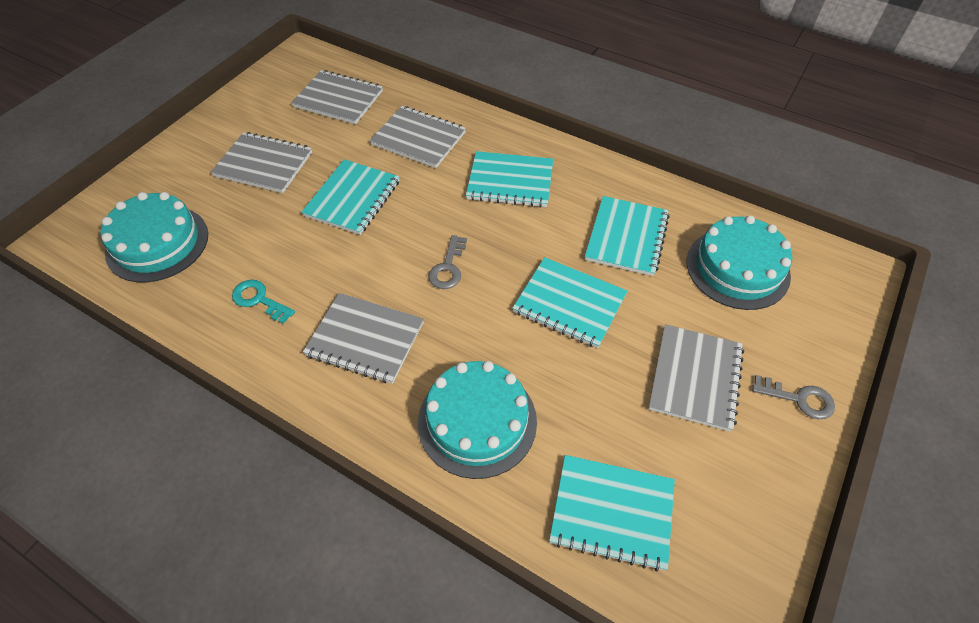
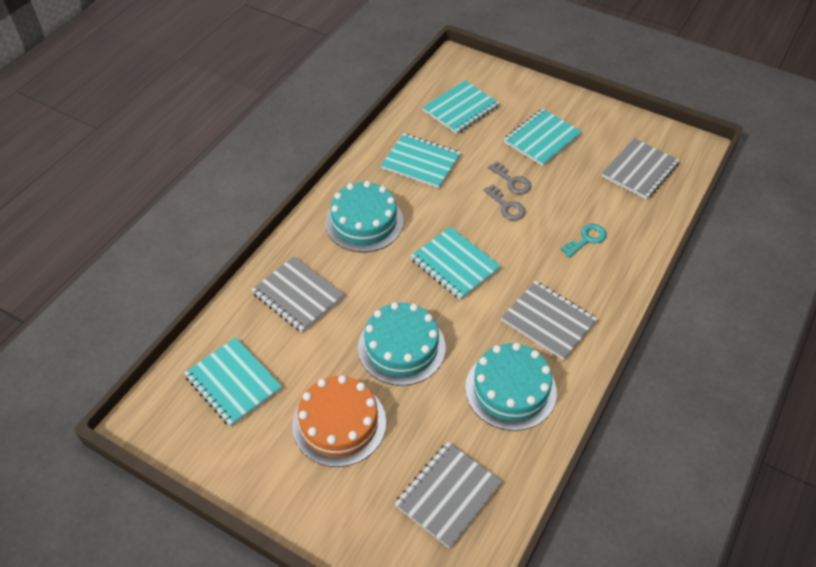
grey notebook: [211,132,312,193] [291,70,383,124] [303,293,424,384] [370,106,466,168] [649,324,744,432] = 5 -> [251,256,344,333] [395,442,502,548] [501,281,597,360] [602,138,680,200] = 4
orange cake: none = 0 -> [292,375,386,467] = 1

